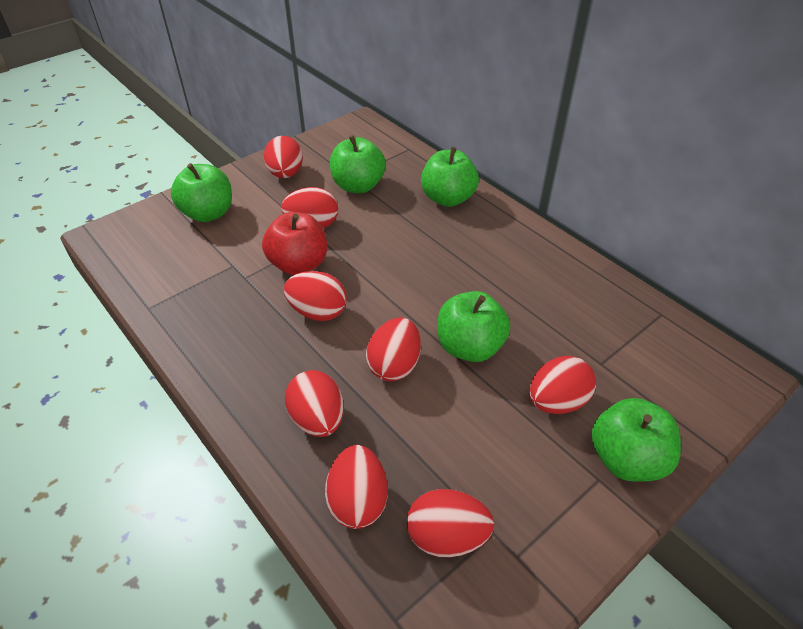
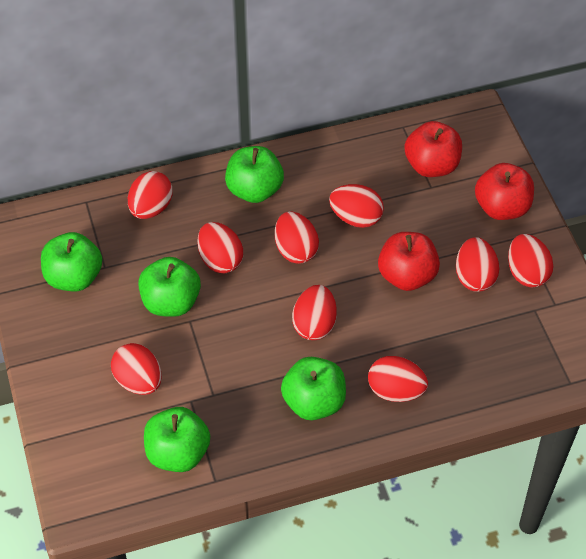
red apple: [262,212,327,275] = 1 -> [378,232,440,291] [405,121,462,177] [475,163,534,220] = 3
red egg: [264,136,303,178] [281,187,338,228] [284,271,347,321] [285,370,344,437] [325,445,388,529] [366,318,421,381] [407,489,494,557] [530,356,596,414] = 8 -> [111,343,162,395] [128,171,172,219] [198,222,243,273] [275,211,319,264] [292,285,337,340] [329,184,384,228] [368,356,428,402] [456,237,499,292] [508,234,554,287] = 9

